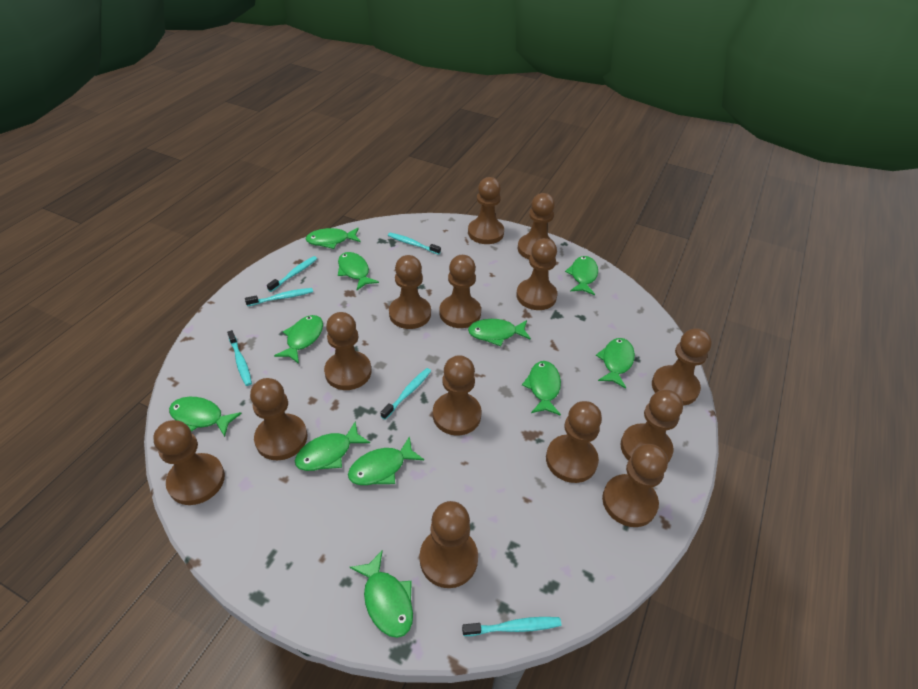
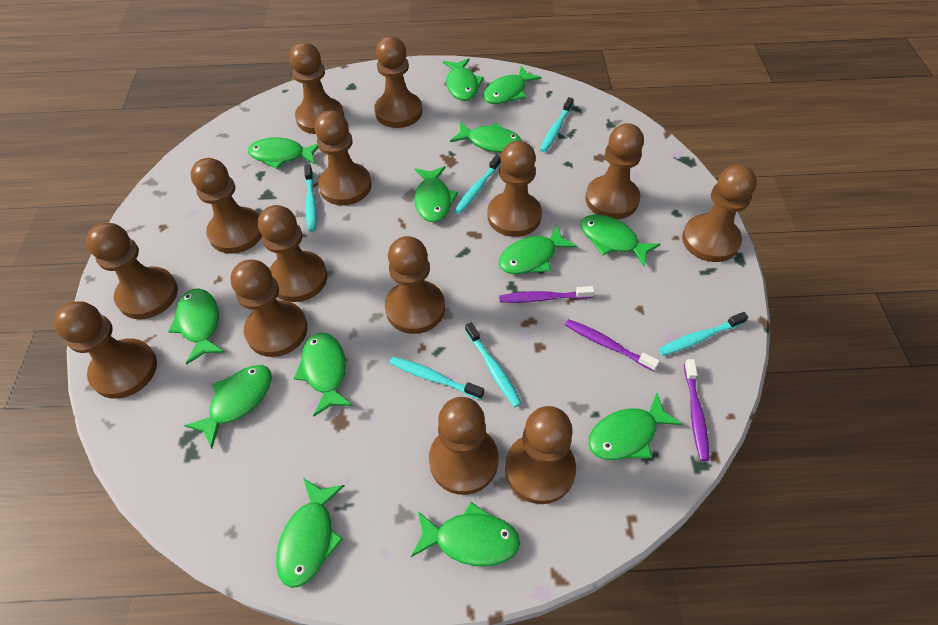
green fish: [169,397,242,437] [274,315,323,364] [295,421,370,471] [306,228,361,249] [338,252,379,290] [348,436,424,485] [350,550,413,638] [468,319,531,346] [522,361,561,415] [565,256,598,295] [596,338,635,389] = 11 -> [168,288,225,365] [184,365,272,448] [248,137,318,169] [276,478,345,588] [294,333,353,417] [411,502,520,566] [414,166,458,222] [443,58,484,101] [450,122,522,153] [483,66,542,104] [499,225,577,274] [580,215,660,267] [588,393,683,460] = 13
purple toothbrush: none = 0 -> [499,286,595,303] [565,319,660,371] [684,359,709,461] = 3

